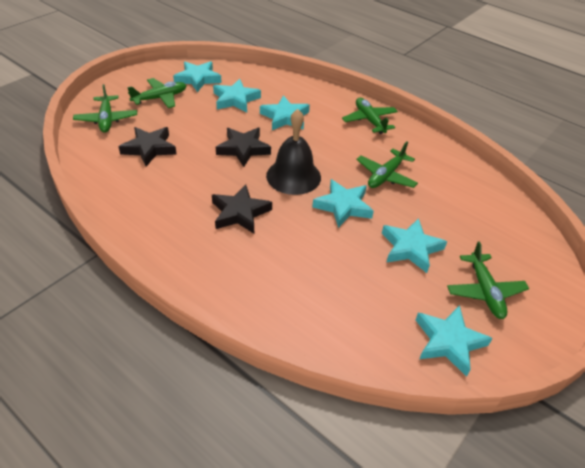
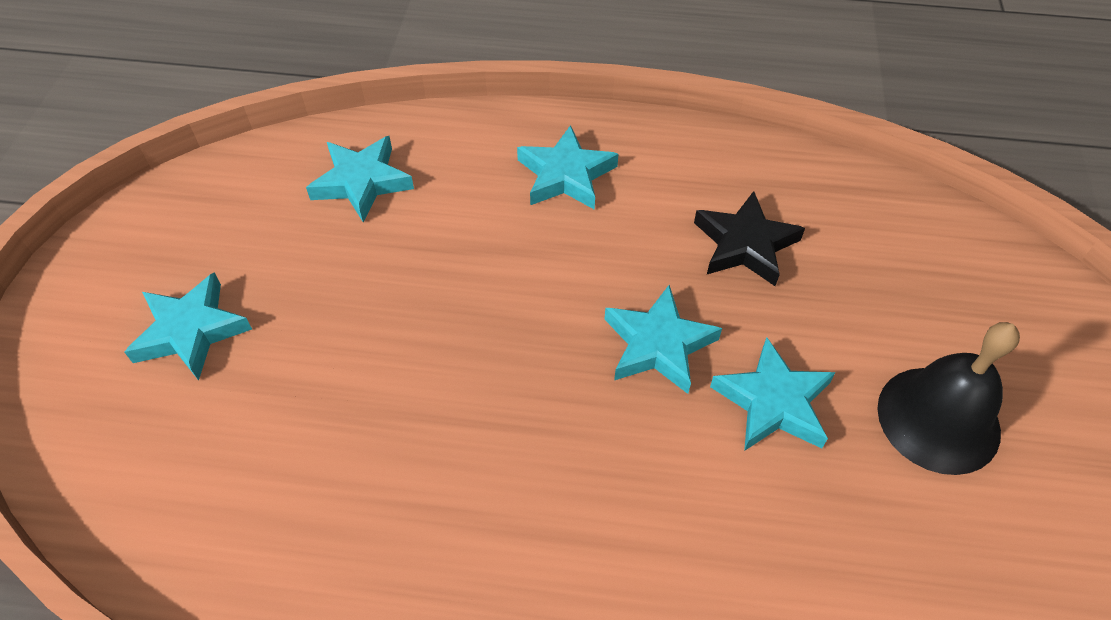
black star: [118,127,176,167] [212,184,272,233] [216,128,271,167] = 3 -> [694,191,805,286] = 1
green plane: [73,84,137,133] [127,78,187,108] [342,98,398,134] [356,141,418,188] [447,241,529,319] = 5 -> none = 0
turquoise star: [173,61,222,92] [213,79,261,112] [260,96,310,130] [312,179,374,228] [382,218,447,273] [416,305,493,377] = 6 -> [124,272,252,381] [306,136,414,222] [517,125,619,210] [604,285,722,394] [710,337,836,451] = 5

